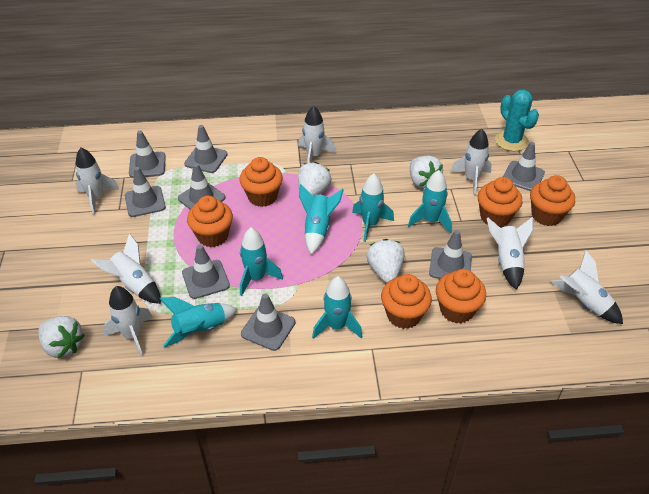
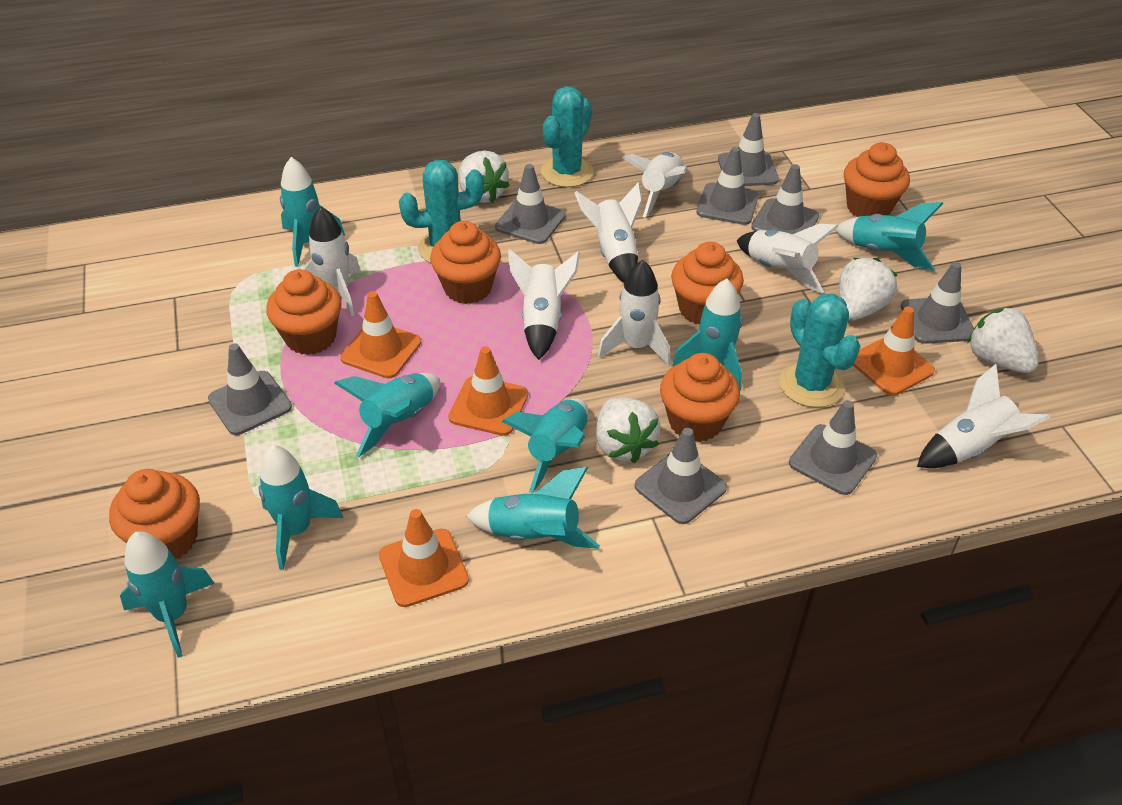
orange traffic cone: none = 0 -> [340,291,421,378] [379,509,469,607] [448,346,528,436] [853,306,935,396] = 4
turquoise cactus: [495,90,539,151] = 1 -> [399,160,484,263] [541,86,593,187] [779,294,860,407] = 3
turquoise rocket: [159,297,237,347] [240,228,283,296] [299,184,344,255] [312,276,362,339] [352,174,394,242] [408,170,452,234] = 6 -> [120,532,215,658] [258,445,343,570] [280,157,345,267] [334,373,440,457] [466,467,600,549] [502,399,588,493] [673,279,743,391] [835,202,943,271] = 8

